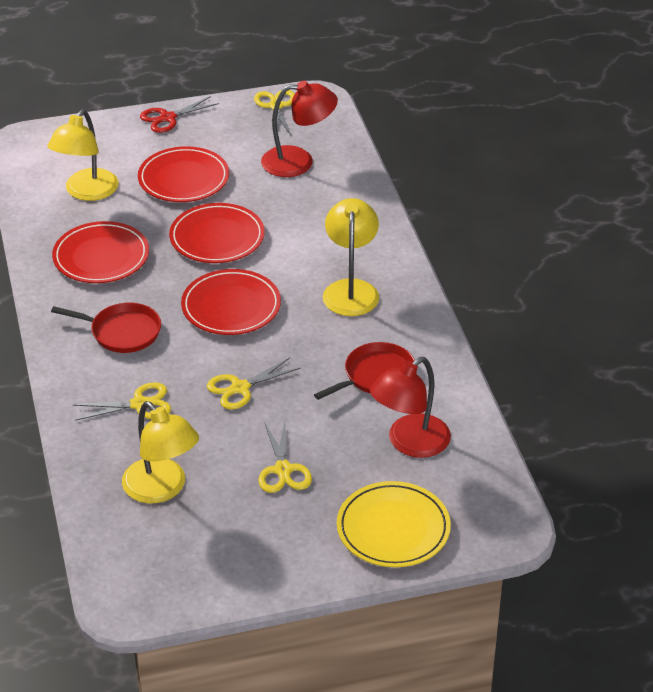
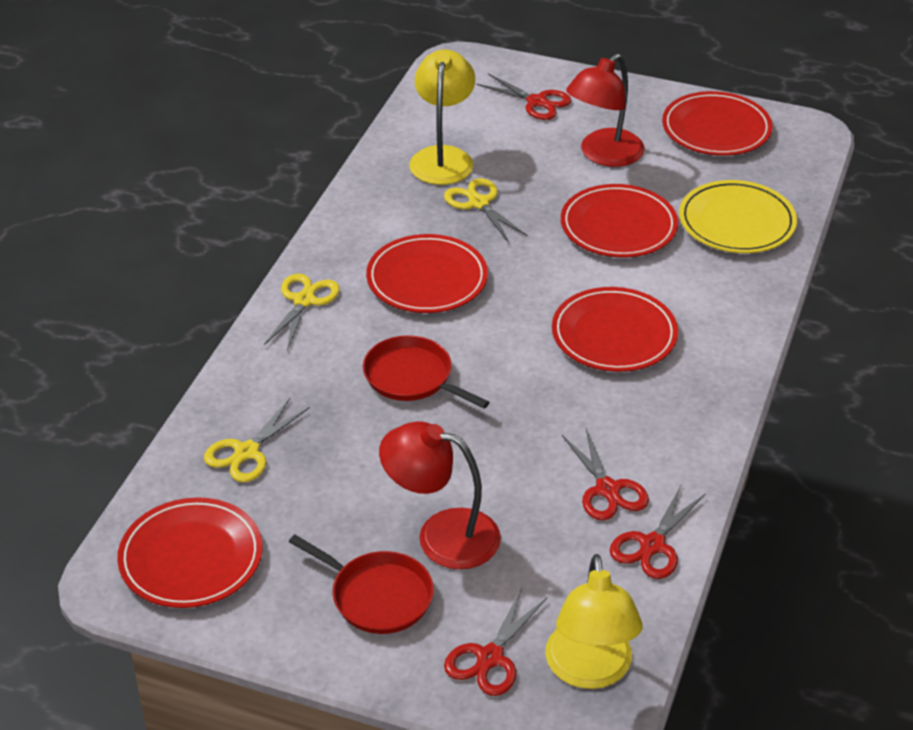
red plate: [52,221,149,283] [138,146,229,202] [169,203,265,263] [181,269,281,335] = 4 -> [117,497,262,608] [366,234,488,313] [552,287,678,372] [561,184,678,258] [662,91,772,156] = 5
red scissors: [140,96,219,133] = 1 -> [444,588,547,696] [476,73,572,120] [562,428,649,520] [610,486,706,579] = 4
yellow lamp: [47,109,119,201] [122,401,199,503] [323,198,379,316] = 3 -> [409,50,475,185] [545,554,643,689] = 2
yellow scissors: [73,382,171,421] [207,358,301,410] [254,90,295,135] [258,422,312,493] = 4 -> [204,398,310,482] [264,274,340,351] [444,178,528,243] = 3

